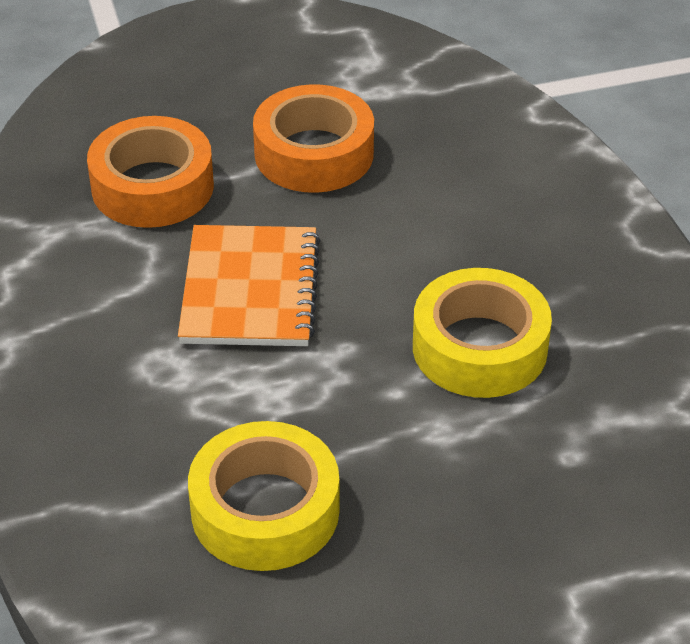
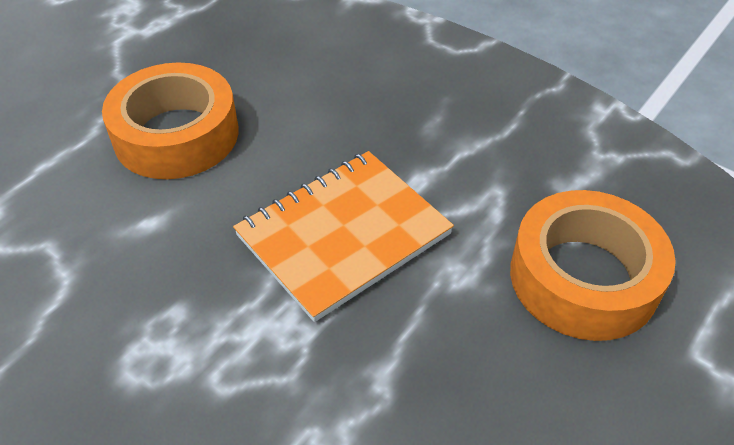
yellow tape: [188,421,340,571] [413,268,552,398] = 2 -> none = 0

